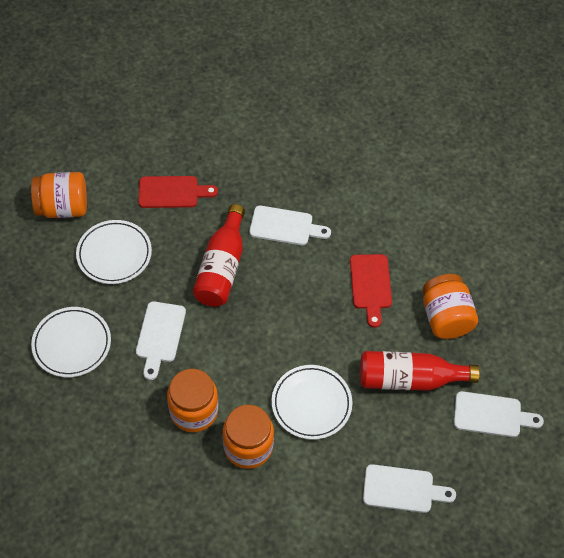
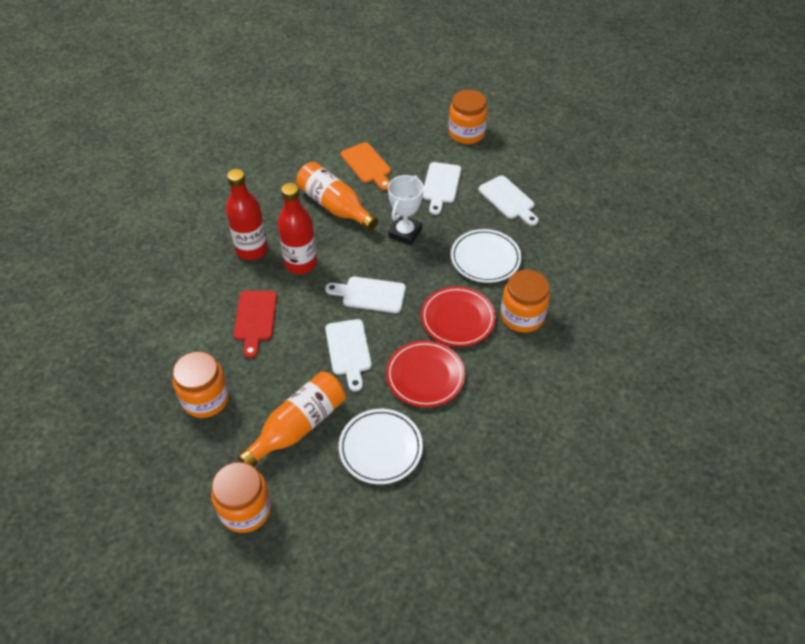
orange bottle: none = 0 -> [238,372,346,467] [296,162,378,231] = 2
orange cutting board: none = 0 -> [341,142,391,190] = 1
red cutting board: [138,176,218,208] [350,254,392,328] = 2 -> [234,291,277,358] = 1
red plate: none = 0 -> [386,340,465,407] [421,286,496,347] = 2
white plate: [31,307,111,377] [76,220,152,284] [272,365,353,440] = 3 -> [339,409,423,484] [451,229,521,283] = 2
white trophy: none = 0 -> [388,175,424,245] = 1

